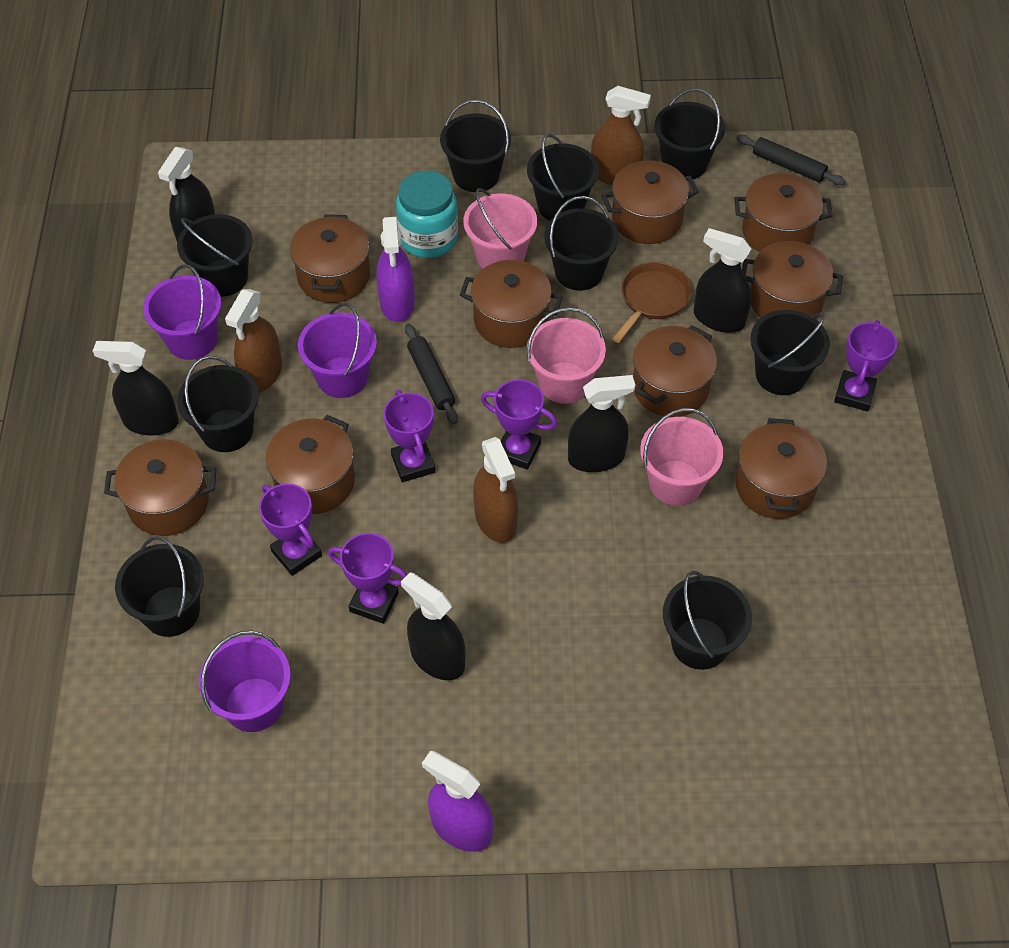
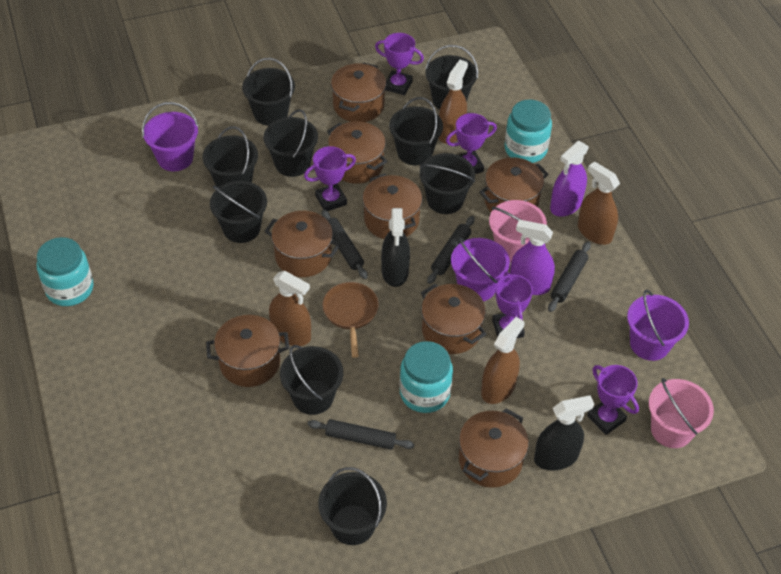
black rolling pin: [405,324,458,424] [736,135,845,185] = 2 -> [307,419,414,450] [322,210,368,279] [427,216,475,284] [548,241,591,312] = 4
black spray bottle: [93,341,179,436] [158,147,215,241] [401,572,465,680] [568,375,635,472] [694,228,752,333] = 5 -> [381,208,410,287] [534,395,594,471] = 2
brown pot: [104,439,217,536] [266,415,355,514] [290,214,370,303] [460,260,563,348] [601,160,699,244] [633,325,717,417] [734,173,833,252] [735,418,827,519] [742,241,843,319] = 9 -> [206,315,289,387] [265,211,340,277] [327,121,387,184] [331,62,386,122] [362,174,422,239] [421,284,487,354] [459,408,529,488] [479,157,549,212] = 8
brown spray bottle: [225,289,282,393] [473,437,518,543] [591,86,651,185] = 3 -> [269,271,311,346] [439,60,468,144] [481,317,524,404] [578,161,620,245] = 4
pink bucket: [463,188,537,269] [527,307,606,404] [640,408,723,506] = 3 -> [489,200,547,262] [649,378,714,448] = 2
turquoise jar: [396,170,458,258] = 1 -> [37,237,93,306] [400,341,453,413] [505,100,552,163] = 3

